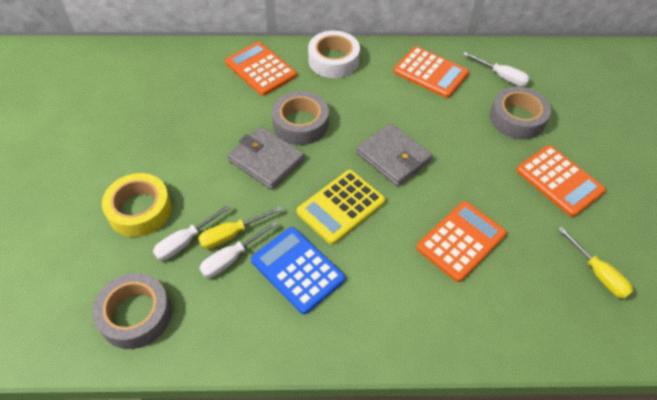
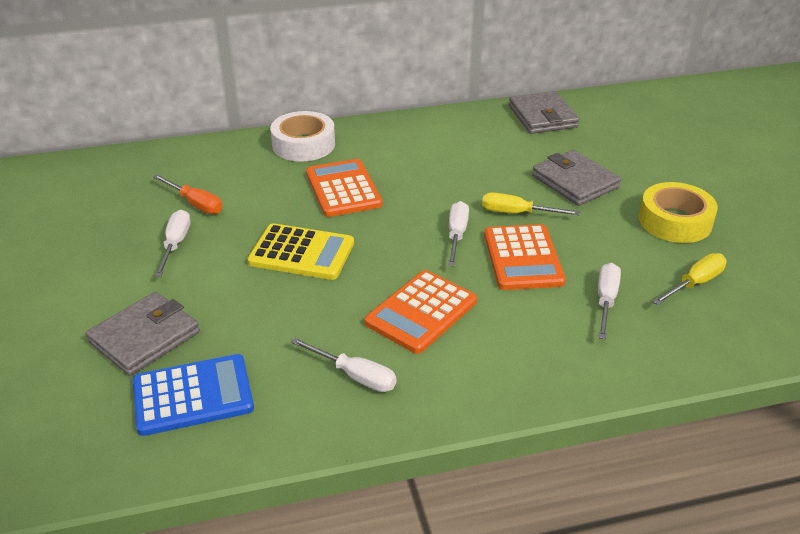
grey tape: [92,273,172,349] [272,91,329,145] [490,86,551,140] = 3 -> none = 0
grey wallet: [227,126,304,190] [356,123,432,186] = 2 -> [86,292,200,376] [509,91,579,134] [532,150,621,206] = 3
orange calculator: [225,42,297,96] [393,46,469,98] [416,201,507,282] [516,145,606,217] = 4 -> [306,159,382,217] [365,270,477,354] [484,224,566,290] = 3
orange screwdriver: none = 0 -> [153,174,223,214] = 1
white screwdriver: [153,205,231,261] [199,221,278,278] [463,52,530,86] = 3 -> [154,210,191,277] [291,338,397,392] [448,201,469,266] [598,263,621,339] = 4

